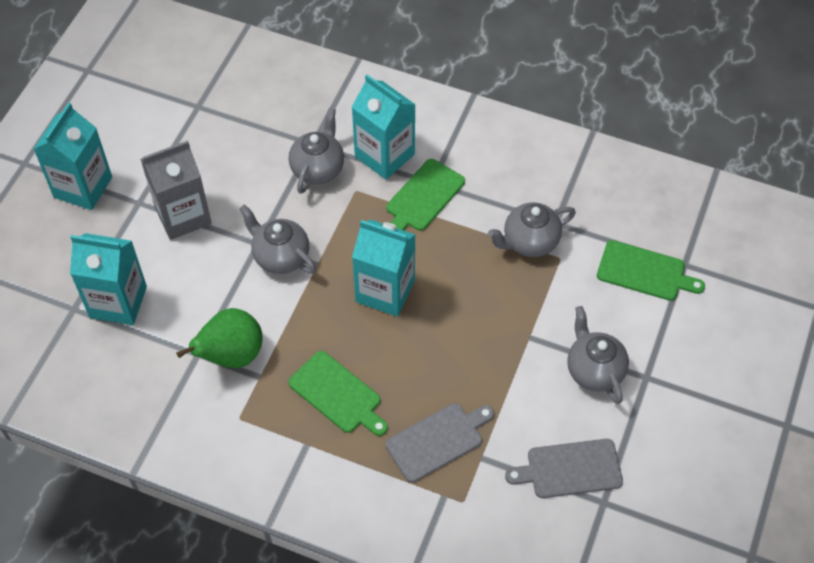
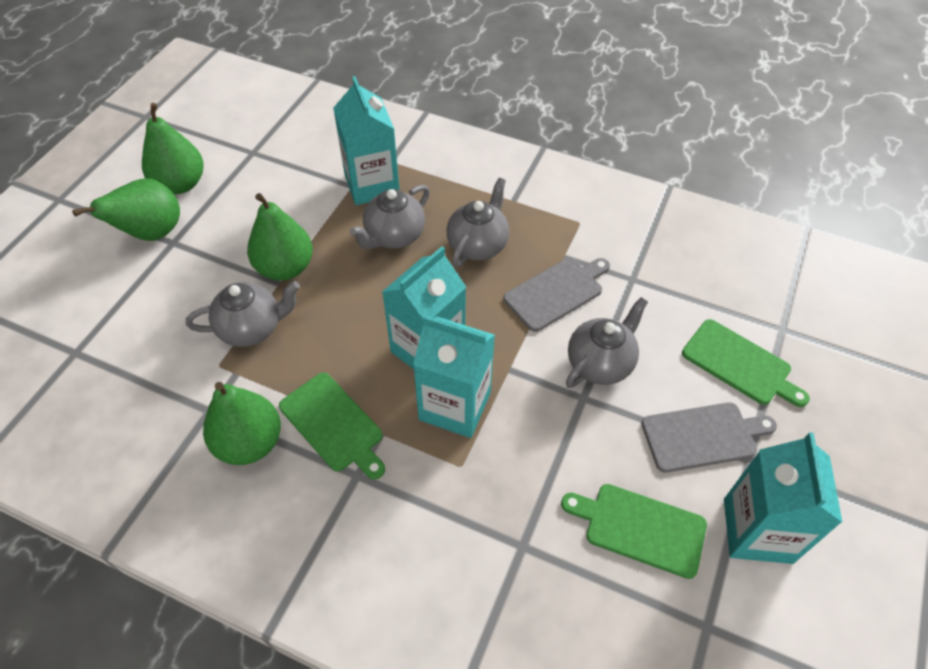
green pear: [176,308,263,368] = 1 -> [72,178,180,241] [142,103,204,194] [203,382,281,465] [247,193,313,280] = 4
grey carton: [141,140,212,240] = 1 -> none = 0

